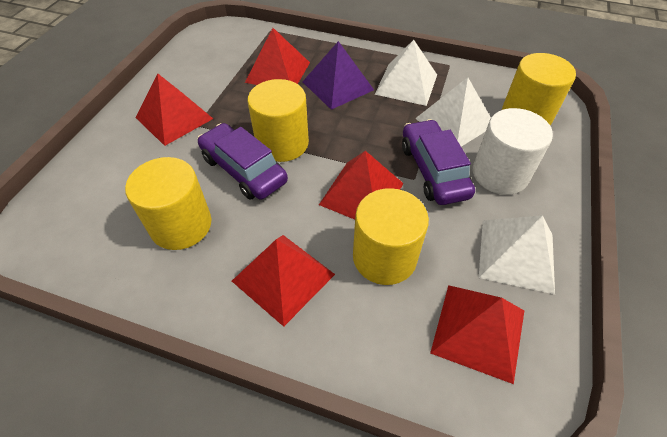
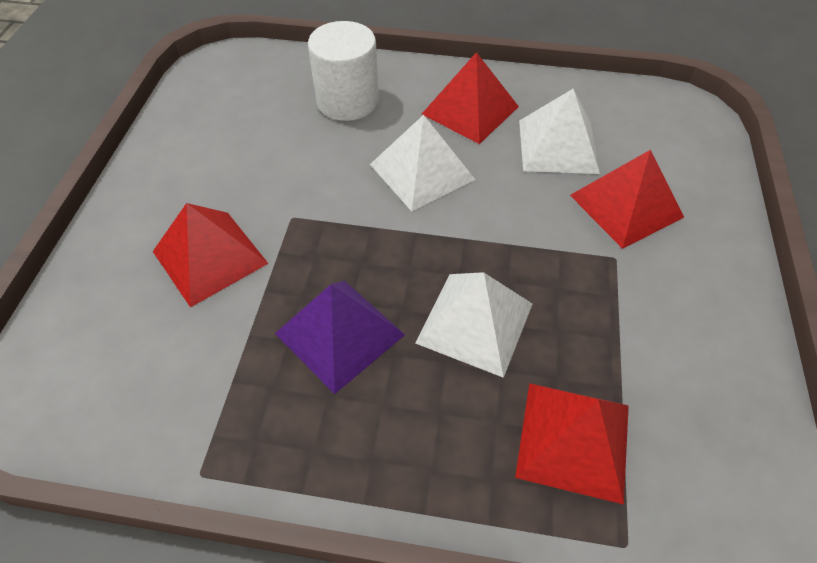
purple car: [197,123,288,200] [402,119,475,205] = 2 -> none = 0
red pyramid: [136,73,213,146] [232,235,335,327] [245,28,310,85] [319,151,404,219] [430,285,524,384] = 5 -> [153,203,269,307] [422,52,519,144] [515,383,629,504] [570,150,684,249] = 4
yellow cylinder: [125,157,211,250] [248,79,309,162] [353,188,429,285] [502,53,576,125] = 4 -> none = 0

